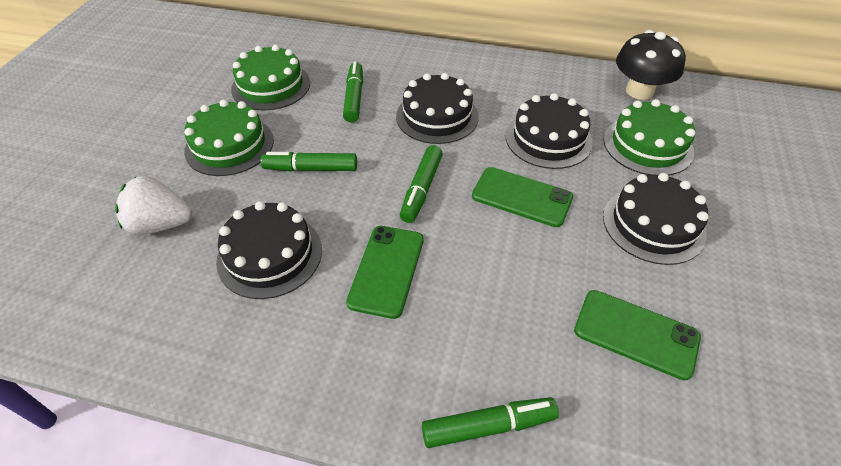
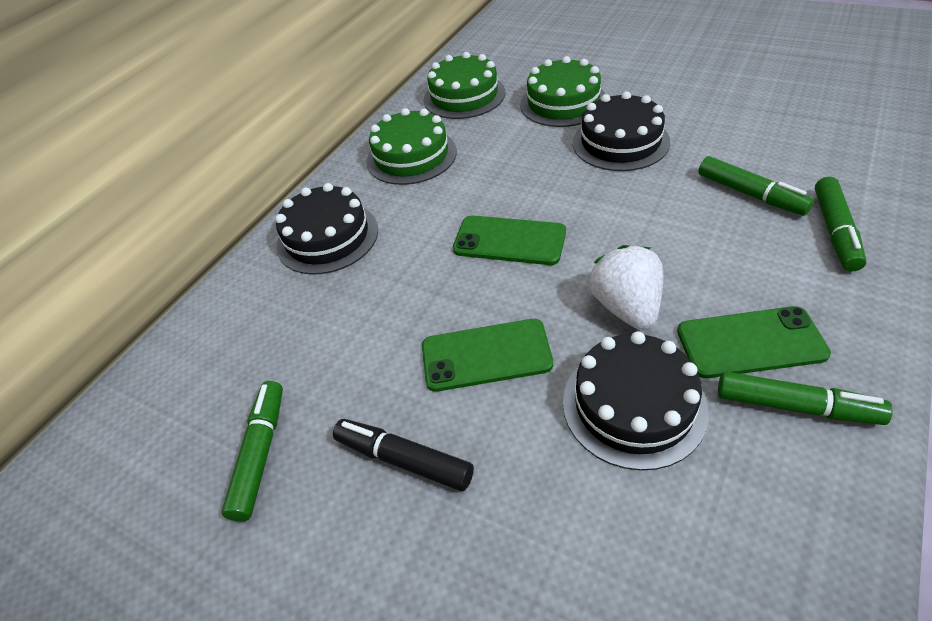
black cake: [216,201,322,299] [396,73,479,144] [506,93,593,169] [603,173,709,265] = 4 -> [275,183,378,275] [563,331,709,471] [573,91,670,171] = 3
black marker: none = 0 -> [333,419,474,491] = 1
black mushroom: [616,30,686,100] = 1 -> none = 0

